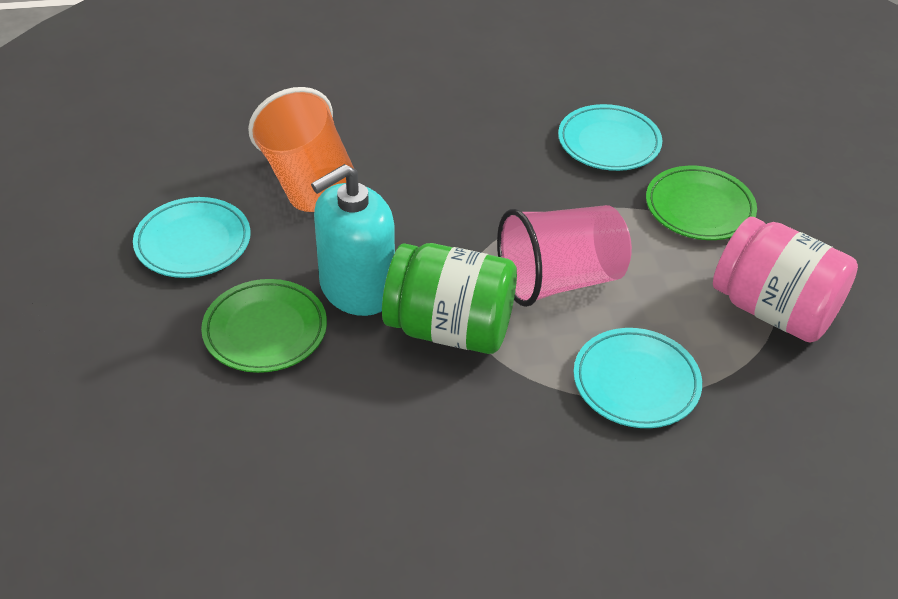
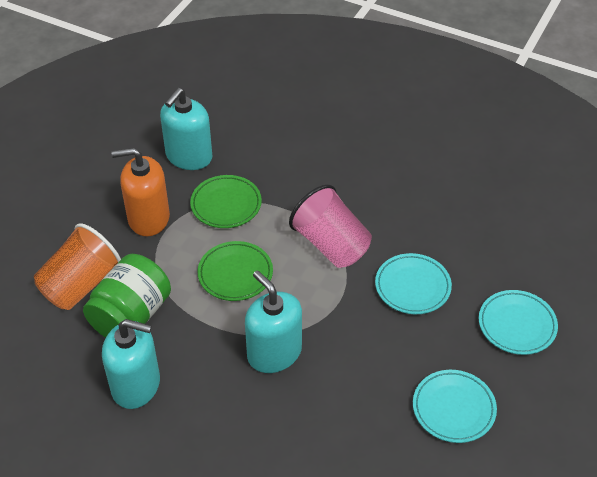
orange soap dispenser: none = 0 -> [111,148,170,236] = 1
pink jar: [713,217,858,343] = 1 -> none = 0
turquoise soap dispenser: [311,164,395,316] = 1 -> [102,319,160,409] [160,88,212,170] [245,270,302,373] = 3

